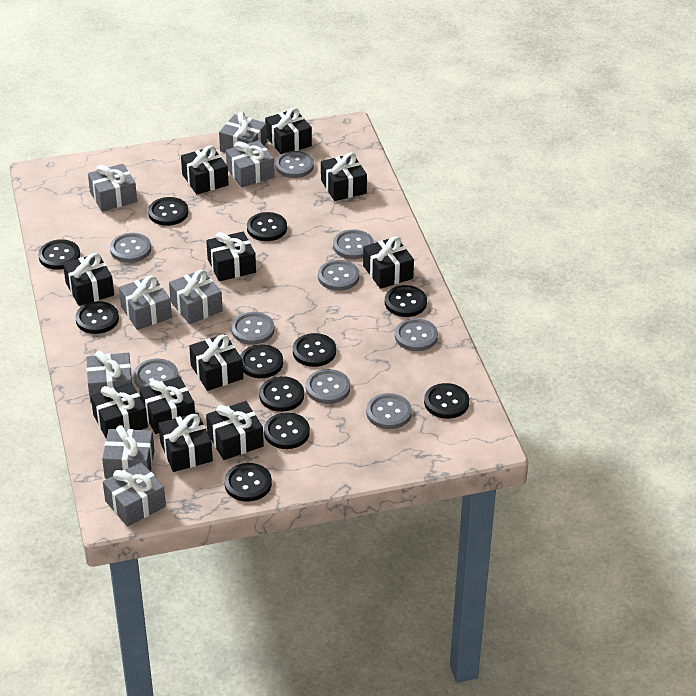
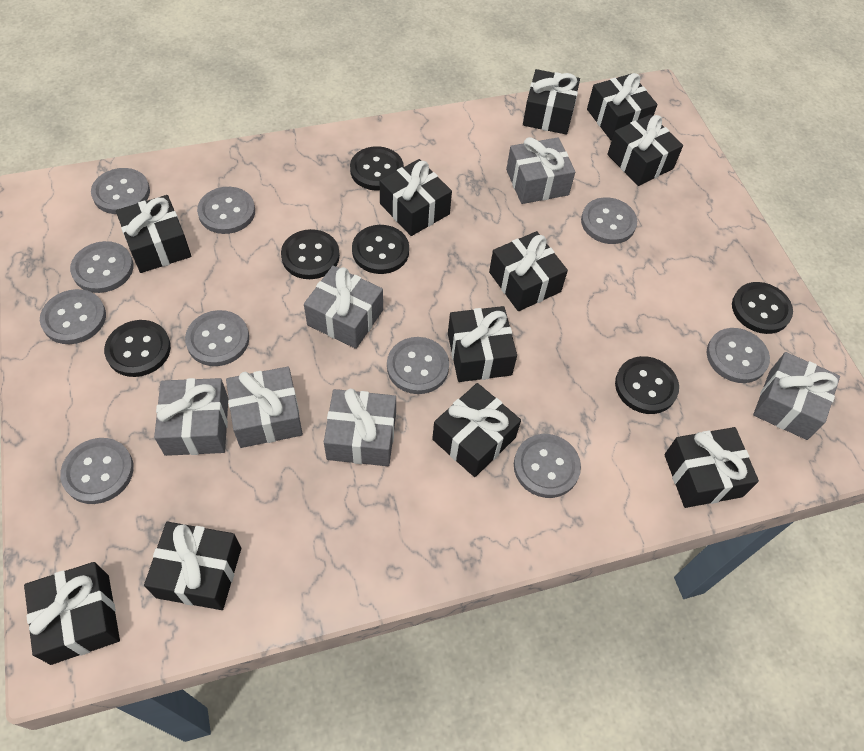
black button: [38,239,80,270] [75,301,119,334] [148,197,188,226] [224,463,272,502] [240,344,283,378] [247,212,287,241] [259,376,304,412] [264,412,310,449] [293,333,336,367] [385,285,427,317] [424,383,469,419] = 11 -> [104,320,171,377] [281,229,340,279] [350,146,404,191] [352,225,409,274] [615,356,679,414] [732,282,793,334] = 6
grey button: [110,233,151,263] [134,359,178,389] [231,312,274,345] [275,151,314,178] [306,369,350,404] [318,260,359,291] [333,230,374,259] [366,393,412,429] [395,318,438,351] = 9 -> [40,289,106,344] [60,438,134,504] [70,241,133,293] [91,168,150,214] [185,310,249,366] [197,187,255,234] [387,337,449,394] [514,434,581,498] [581,197,637,244] [707,328,770,383] = 10
grey gift: [86,351,133,403] [88,164,137,212] [102,425,155,479] [103,462,166,527] [119,275,172,330] [169,269,223,324] [219,112,267,153] [226,140,275,188] = 8 -> [154,378,228,456] [226,367,303,448] [304,266,383,349] [324,389,396,466] [506,137,575,204] [753,352,840,440] = 6

